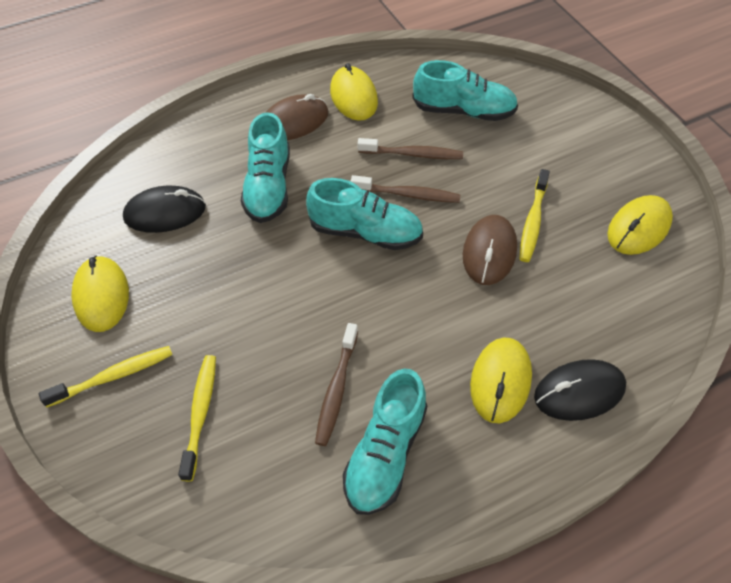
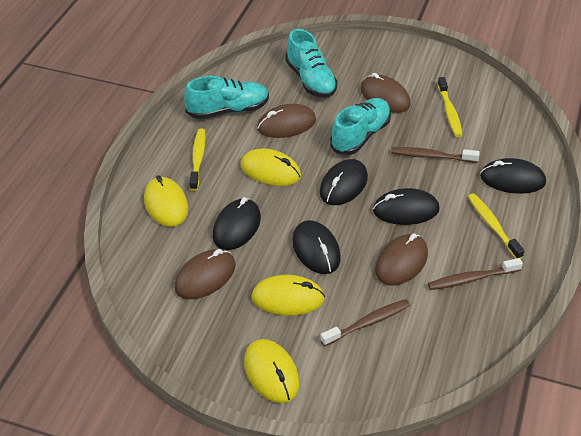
black mouse: [123,186,206,233] [534,359,626,421] = 2 -> [213,197,261,250] [292,220,341,274] [320,159,368,205] [373,188,439,225] [480,158,546,194] = 5
brown mouse: [265,94,328,140] [463,215,517,285] = 2 -> [174,249,236,299] [257,104,316,138] [360,73,411,113] [375,233,428,286] = 4
turquoise shoe: [241,112,290,223] [306,178,423,250] [343,369,427,515] [412,60,518,121] = 4 -> [184,76,269,119] [285,29,337,98] [330,98,391,155] = 3

